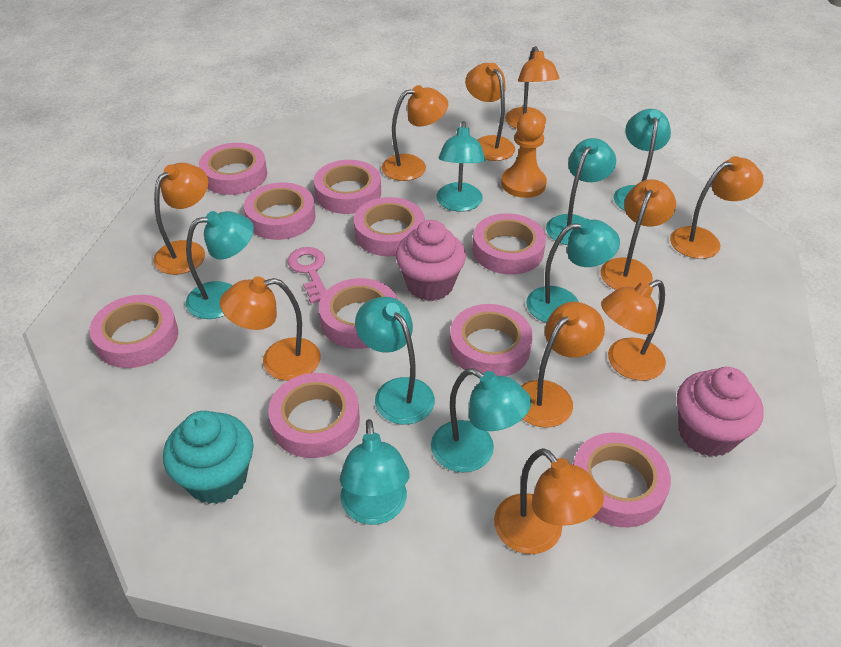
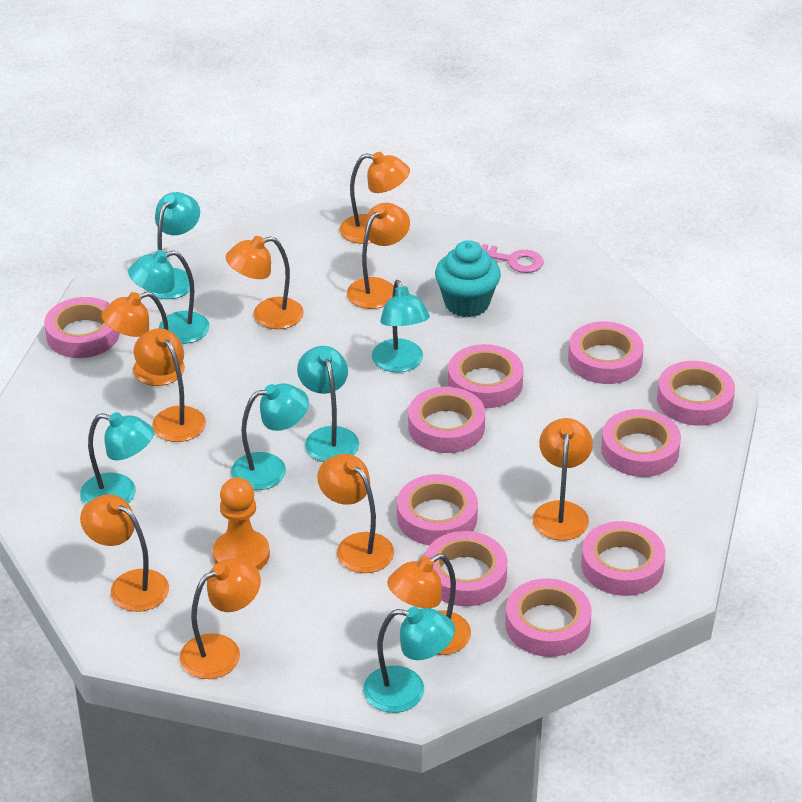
pink cupcake: [396,220,466,301] [677,367,764,457] = 2 -> none = 0
turquoise lamp: [186,211,254,319] [340,419,409,525] [355,297,435,425] [431,368,531,472] [436,121,486,212] [526,218,620,323] [546,138,616,245] [613,109,671,211] = 8 -> [80,412,154,505] [128,250,210,344] [146,192,200,299] [231,383,309,490] [297,346,359,462] [363,607,455,713] [372,280,430,373] = 7

